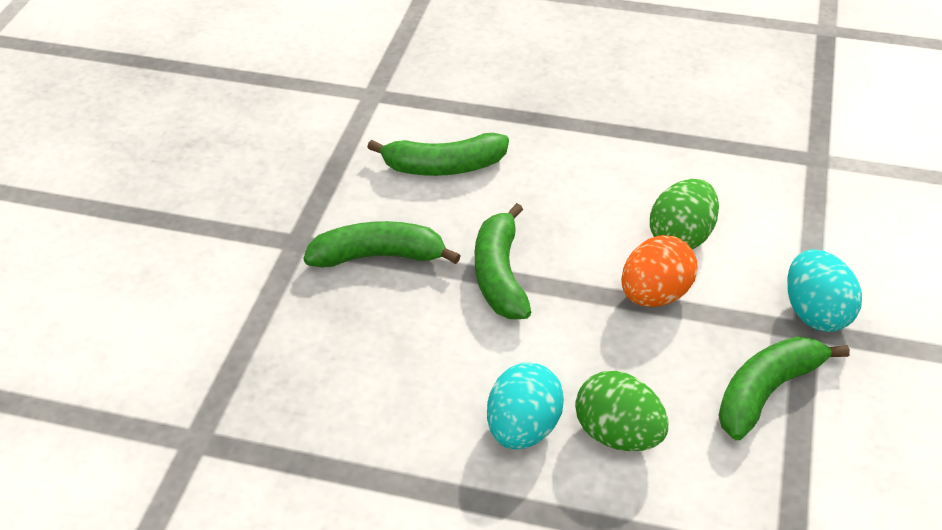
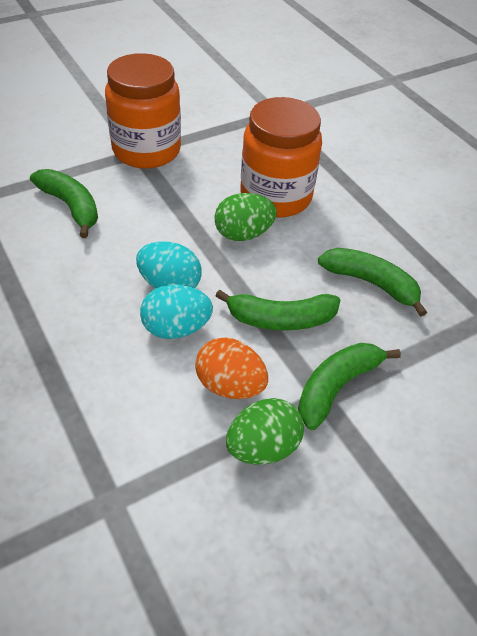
orange jar: none = 0 -> [105,53,181,169] [240,97,322,218] = 2

